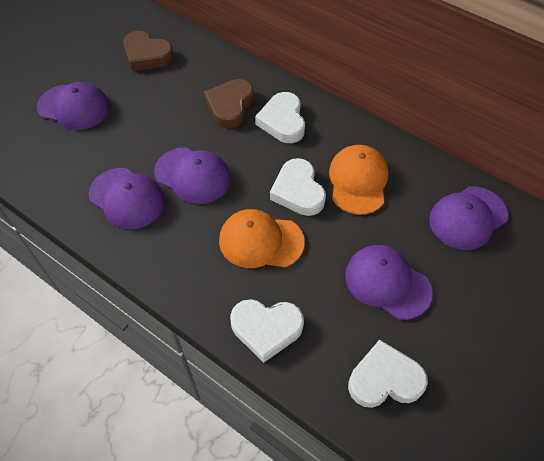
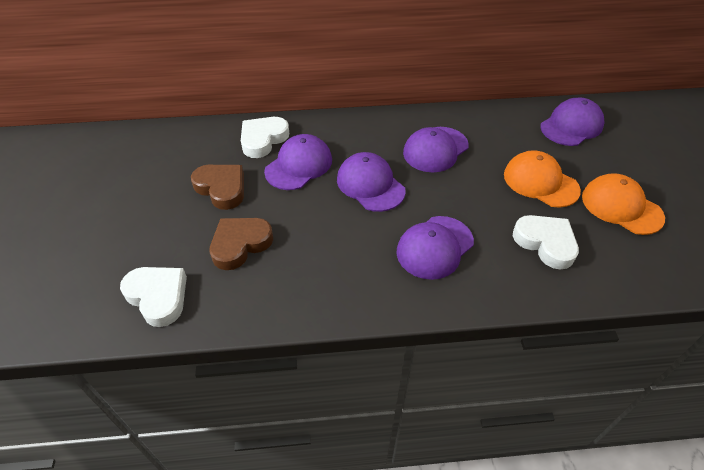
white heart: [230,299,304,363] [255,92,305,143] [270,158,326,216] [348,340,428,408] = 4 -> [120,267,187,327] [241,117,289,158] [513,215,579,269] = 3

